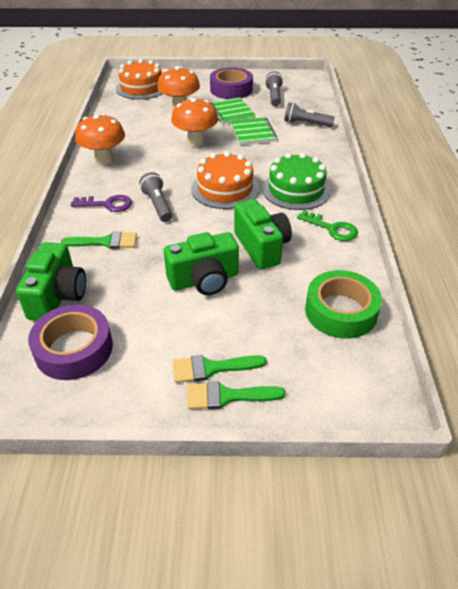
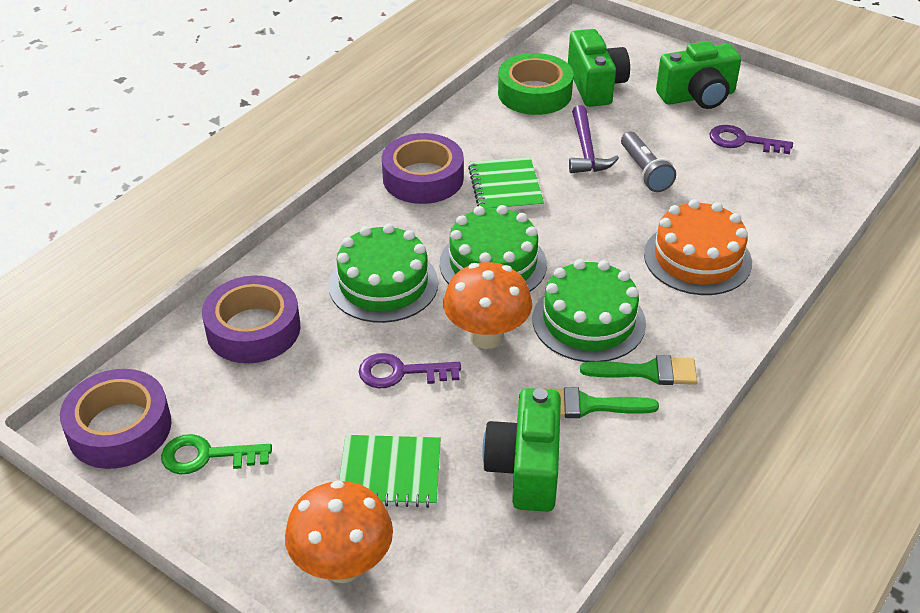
green brush: [61,231,137,249] [172,355,267,383] [187,381,286,409] = 3 -> [543,387,659,418] [580,355,698,385] = 2
green cake: [262,153,330,210] = 1 -> [329,224,438,323] [440,205,547,291] [533,259,646,362] = 3
grey flashlight: [139,172,172,222] [265,71,283,107] [284,102,335,127] = 3 -> [621,132,676,192] = 1
orange cake: [116,59,163,99] [191,151,259,209] = 2 -> [644,199,752,295] = 1
orange mushroom: [75,113,125,165] [157,66,200,110] [171,98,218,147] = 3 -> [285,481,393,583] [443,262,532,349] = 2
purple hammer: none = 0 -> [569,105,619,173] = 1
purple key: [71,195,132,212] = 1 -> [359,353,461,388] [709,125,793,154] = 2
purple tape: [28,304,113,380] [210,67,253,99] = 2 -> [60,369,172,469] [202,275,300,363] [382,133,464,204] = 3

